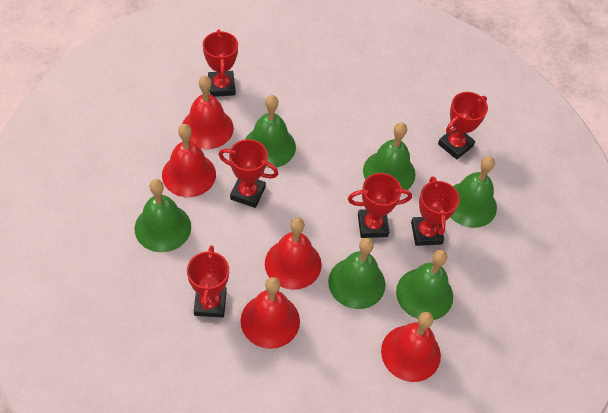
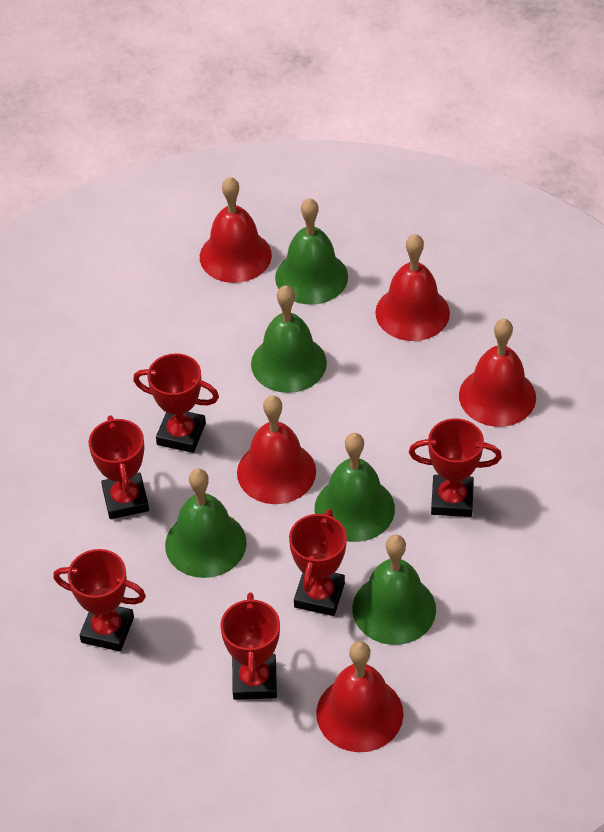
green bell: [135,179,191,252] [245,95,296,168] [328,238,386,309] [363,122,416,190] [396,250,453,320] [450,156,497,228] = 6 -> [165,468,247,578] [251,285,327,393] [275,198,348,305] [315,433,395,542] [352,535,436,645] = 5

